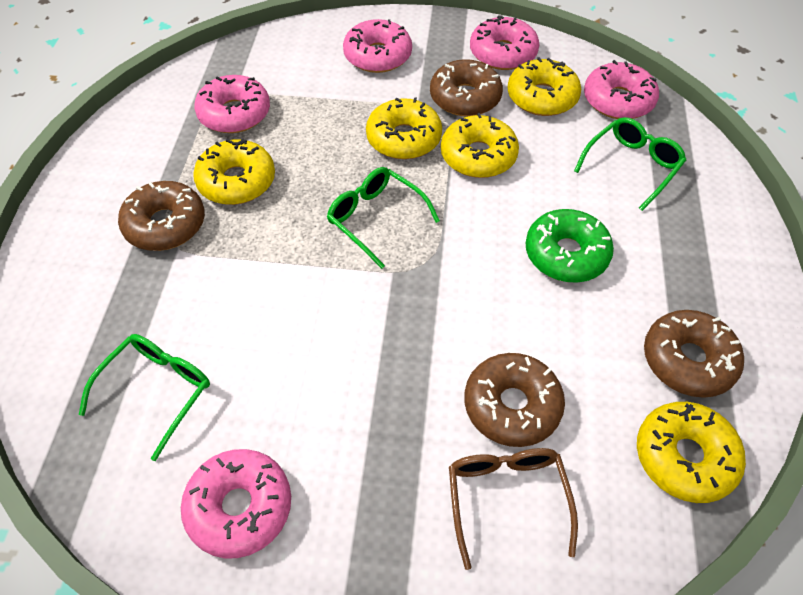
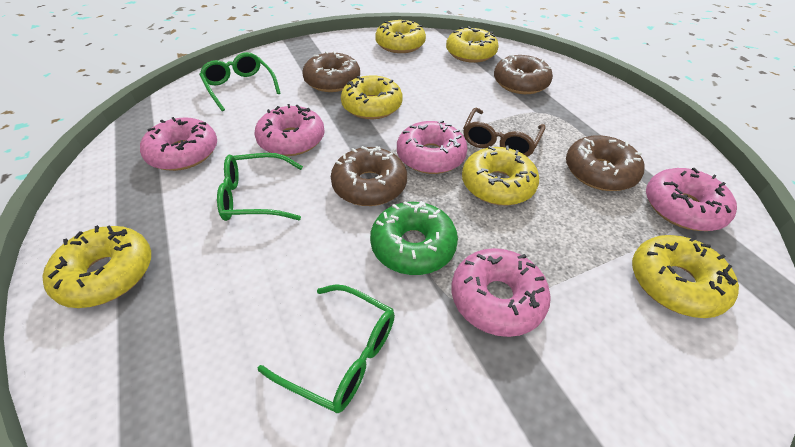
yellow donut: [193,139,275,205] [366,97,442,159] [441,113,519,178] [508,57,581,116] [637,402,746,503] = 5 -> [42,225,151,308] [341,75,403,119] [375,20,426,53] [446,26,499,63] [462,145,539,206] [632,235,739,318] = 6

